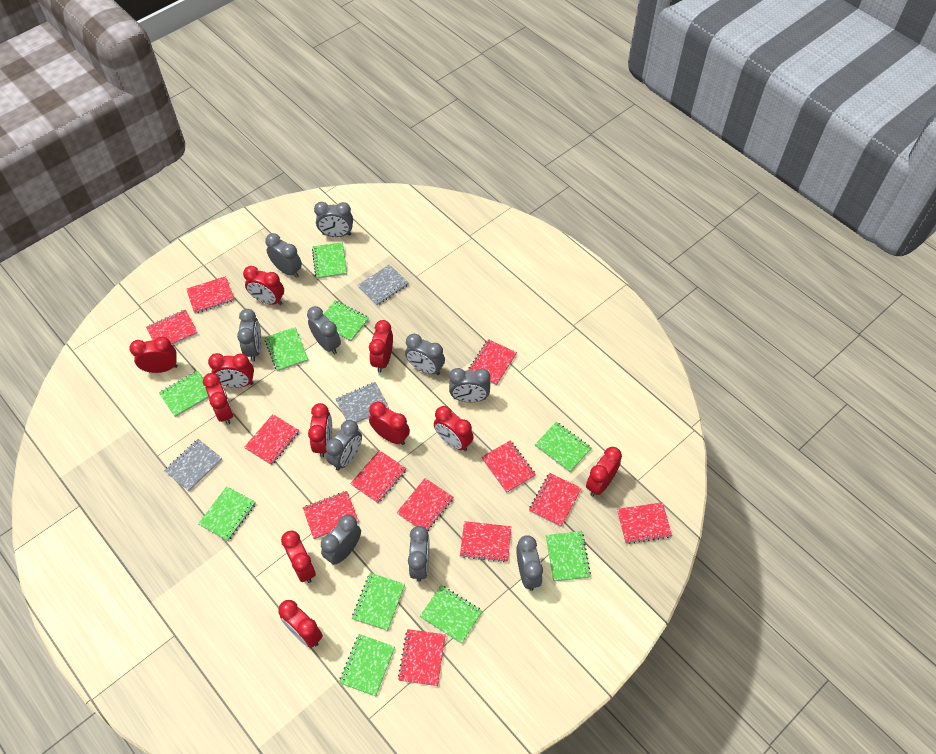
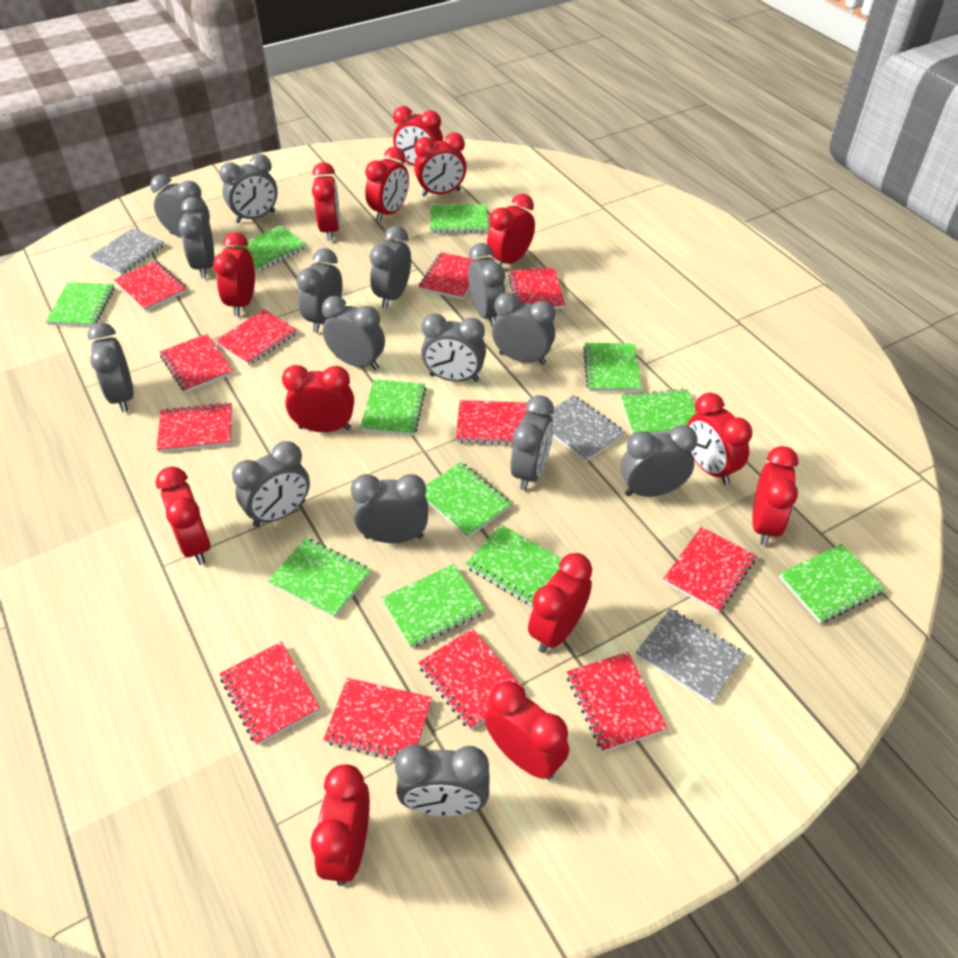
green notebook: [159,371,209,417] [198,486,256,541] [265,327,308,371] [312,242,347,279] [324,301,369,341] [339,634,395,697] [352,573,405,631] [420,585,482,644] [535,422,591,472] [546,531,591,582] = 10 -> [45,282,114,327] [235,225,306,271] [268,538,371,618] [360,379,426,436] [381,564,485,648] [425,462,511,538] [430,204,488,233] [466,525,562,606] [583,343,642,392] [621,389,697,435] [779,544,885,623] = 11
grey clock: [237,309,261,361] [265,233,302,278] [307,306,341,354] [314,202,353,237] [321,515,361,565] [326,420,362,471] [405,334,445,375] [408,526,430,582] [449,368,490,402] [516,535,543,591] = 10 -> [88,323,133,412] [150,175,210,238] [179,197,214,278] [219,154,278,223] [232,441,310,527] [297,248,342,333] [322,296,385,370] [351,474,428,543] [370,226,411,308] [395,744,490,816] [421,313,486,382] [468,243,506,327] [492,293,555,365] [511,395,554,490] [621,425,698,497] = 15
red clock: [129,337,178,373] [203,373,233,425] [208,353,254,388] [243,266,284,305] [278,600,323,648] [281,530,316,583] [308,403,332,457] [369,320,393,373] [369,402,410,445] [434,406,474,451] [586,447,622,497] = 11 -> [156,467,211,565] [213,232,255,316] [282,365,354,432] [311,764,370,886] [312,162,340,241] [365,147,409,221] [393,106,443,166] [414,133,467,197] [485,681,569,780] [487,194,535,266] [528,553,592,653] [687,393,752,485] [752,446,798,546] = 13

